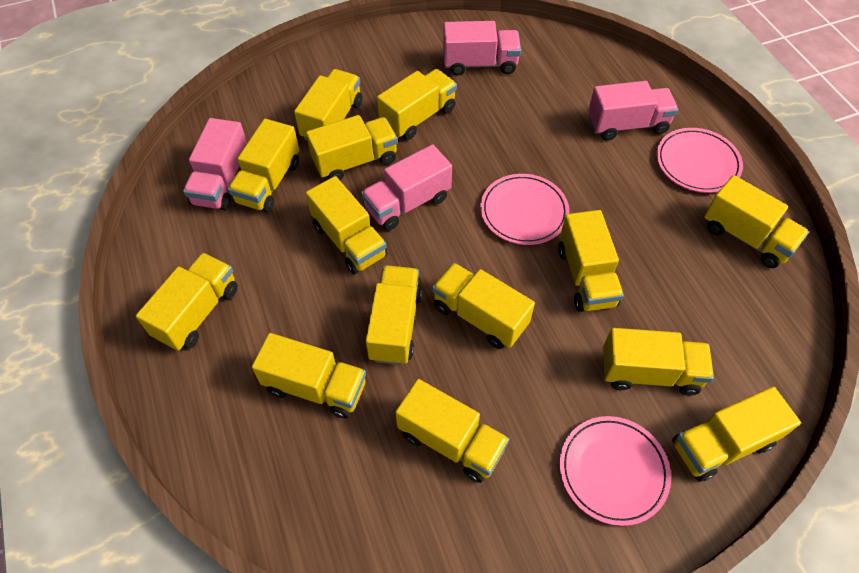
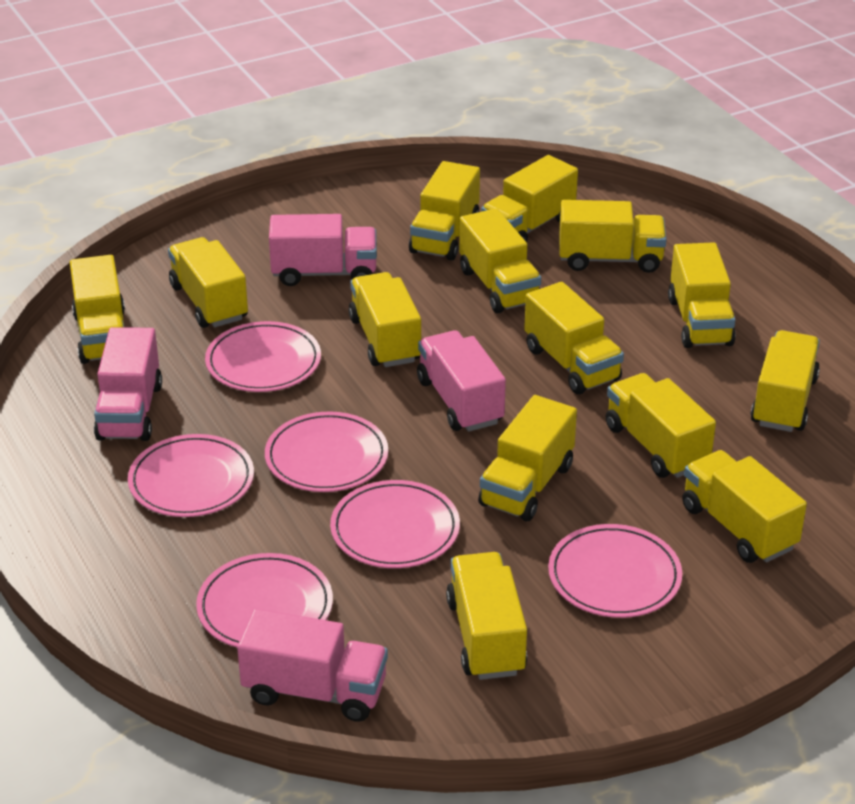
pink plate: [480,174,569,245] [560,416,671,526] [656,128,743,193] = 3 -> [128,434,254,517] [196,553,333,647] [205,321,321,392] [265,411,388,492] [330,480,460,568] [548,524,682,618] = 6

